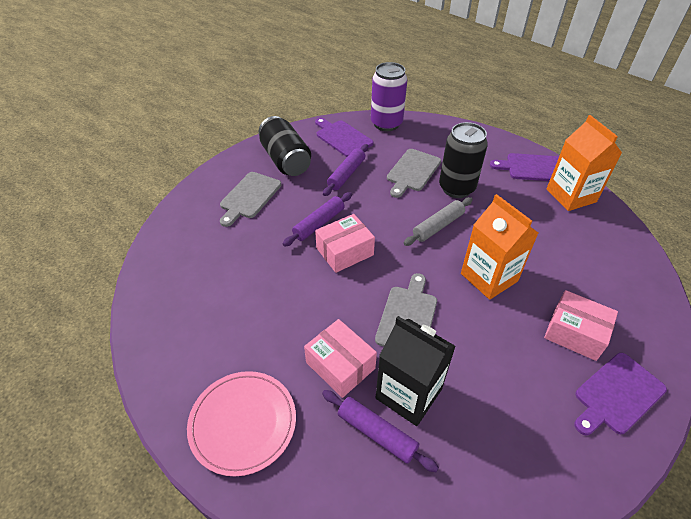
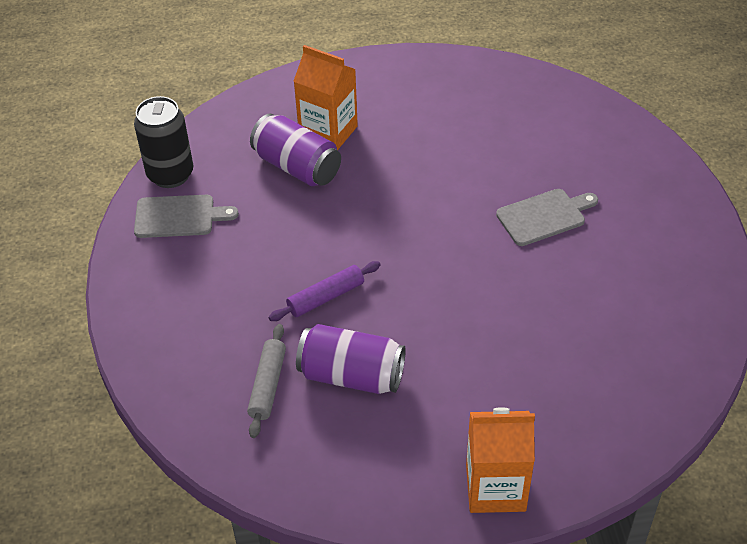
black can: [259,116,311,176] [439,122,488,198] = 2 -> [134,96,193,188] = 1
black carton: [375,316,456,426] = 1 -> none = 0
grey cutting board: [220,172,281,227] [375,273,437,347] [387,149,441,198] = 3 -> [134,195,239,238] [496,189,598,246] = 2
pink box: [304,319,377,398] [315,214,375,273] [544,290,618,361] = 3 -> none = 0
pink plate: [187,371,296,476] = 1 -> none = 0
purple can: [371,62,407,131] = 1 -> [250,114,341,186] [296,324,406,394] = 2
purple cutting board: [315,118,373,157] [490,153,559,181] [574,353,667,435] = 3 -> none = 0
purple rolling pin: [282,192,352,247] [322,390,439,472] [323,144,368,196] = 3 -> [269,261,381,321] = 1

